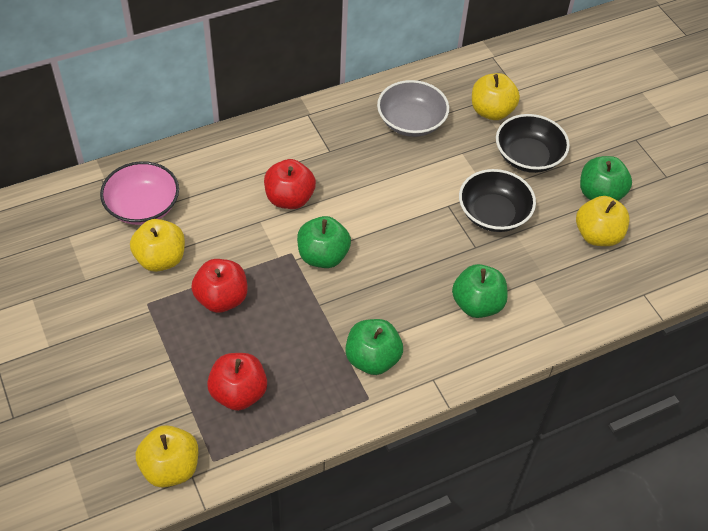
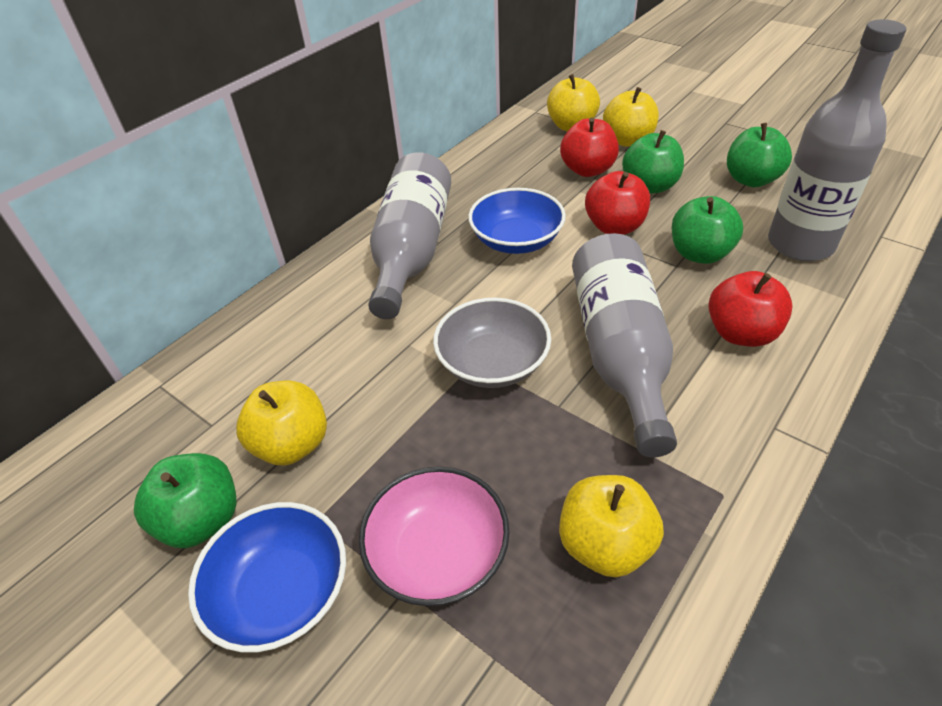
black bowl: [459,169,536,232] [496,114,570,173] = 2 -> none = 0
blue bowl: none = 0 -> [188,502,346,652] [468,188,566,254] = 2
grey bottle: none = 0 -> [368,152,451,319] [572,233,677,458] [768,19,906,261] = 3

